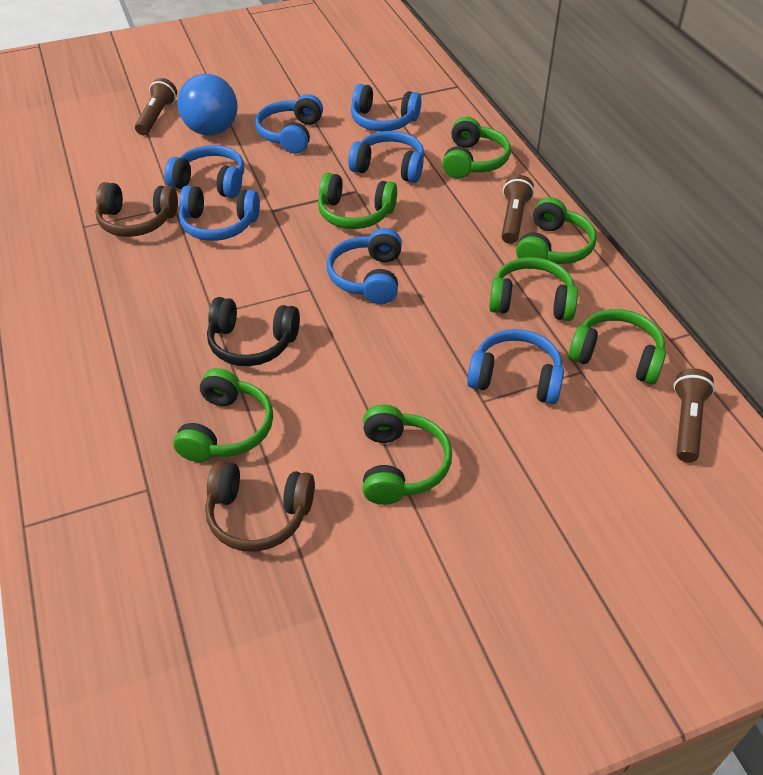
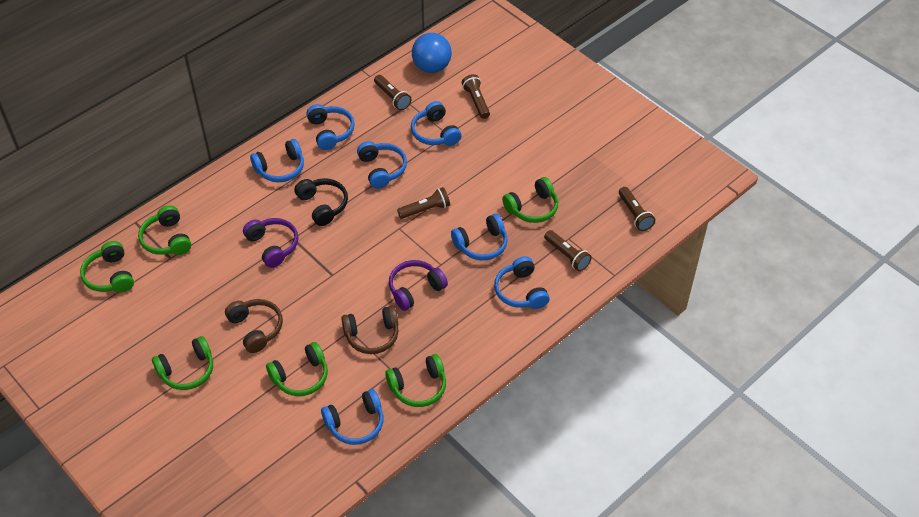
brown flashlight: [135,78,177,135] [501,175,534,244] [673,368,715,462] = 3 -> [374,75,411,110] [397,187,450,219] [462,74,490,119] [544,230,591,271] [619,187,655,231] = 5
green headphones: [173,368,273,462] [318,173,397,229] [363,404,452,505] [442,117,511,179] [489,257,578,321] [516,197,597,264] [569,309,666,385] = 7 -> [80,241,134,293] [138,205,191,255] [152,336,213,390] [266,342,328,396] [385,354,446,407] [502,177,558,223] = 6
purple headphones: none = 0 -> [243,218,298,268] [389,260,448,311] = 2

